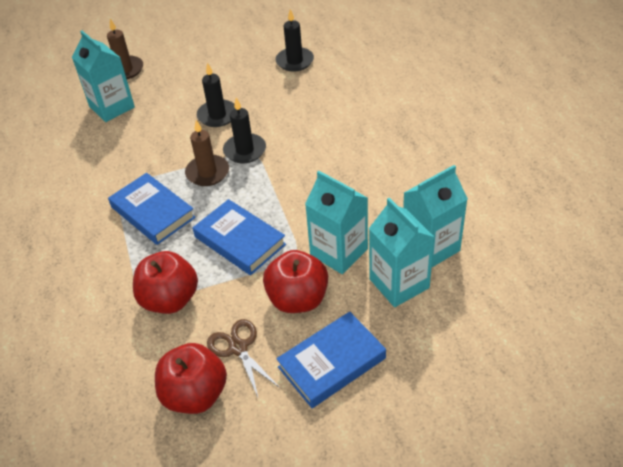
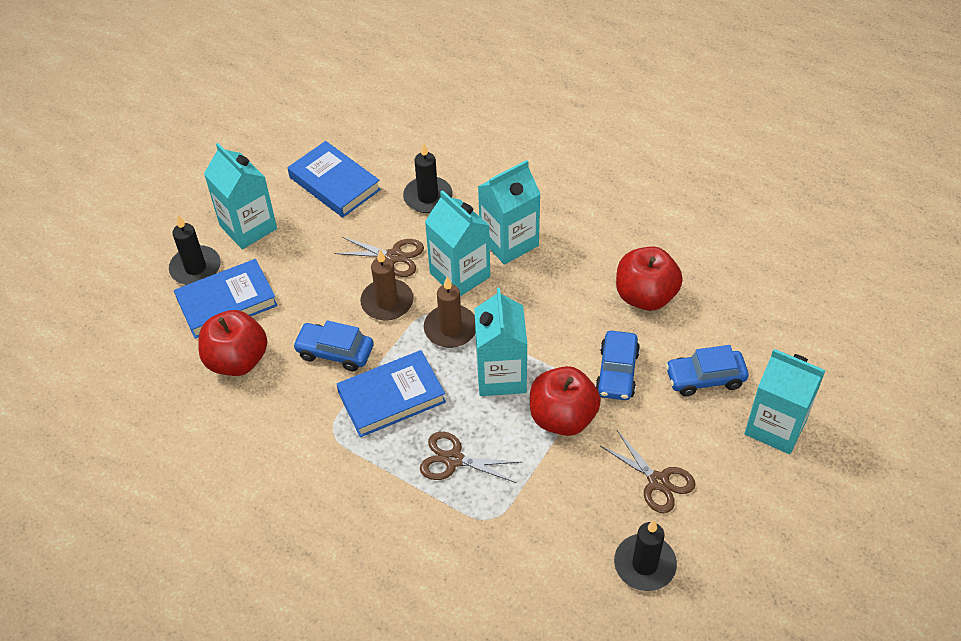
blue car: none = 0 -> [293,320,374,371] [595,331,640,400] [665,345,749,396] = 3
brown scissors: [207,319,280,397] = 1 -> [334,236,424,277] [420,432,520,483] [600,430,696,513] = 3
turquoise carton: [72,31,135,122] [305,171,368,274] [369,198,434,307] [403,165,468,267] = 4 -> [204,143,277,249] [425,190,490,297] [474,288,527,396] [478,160,541,265] [745,349,826,454] = 5

